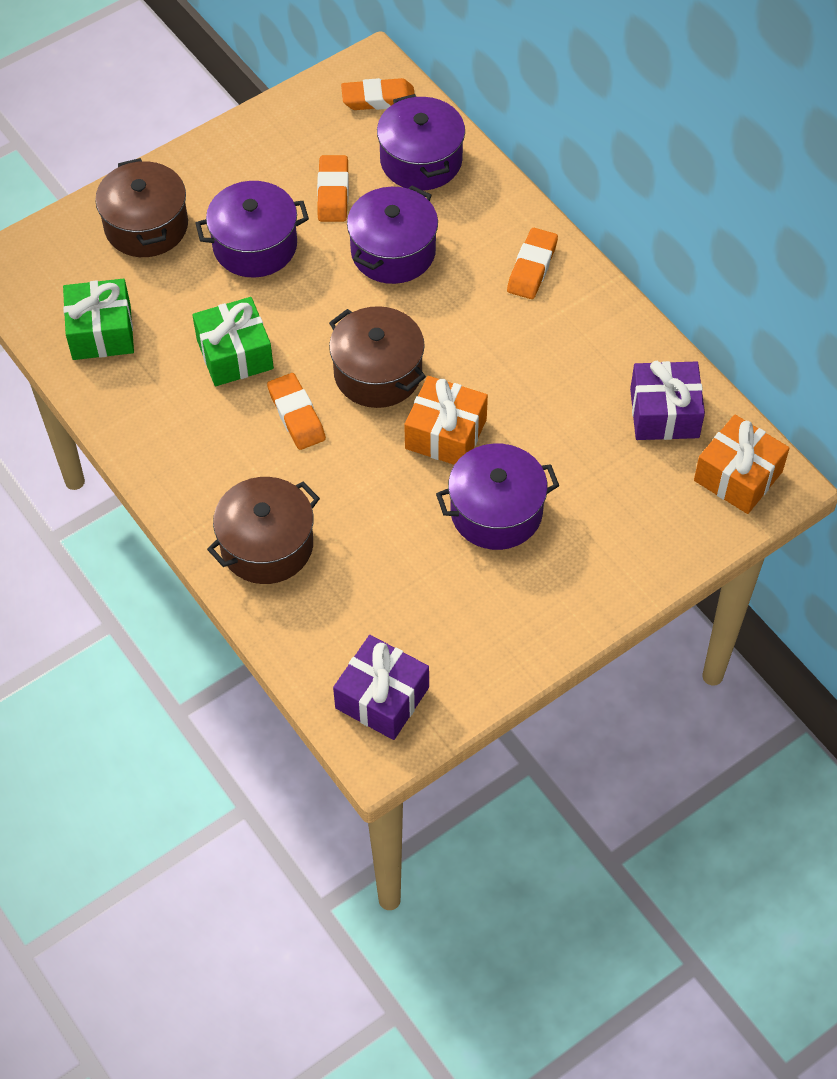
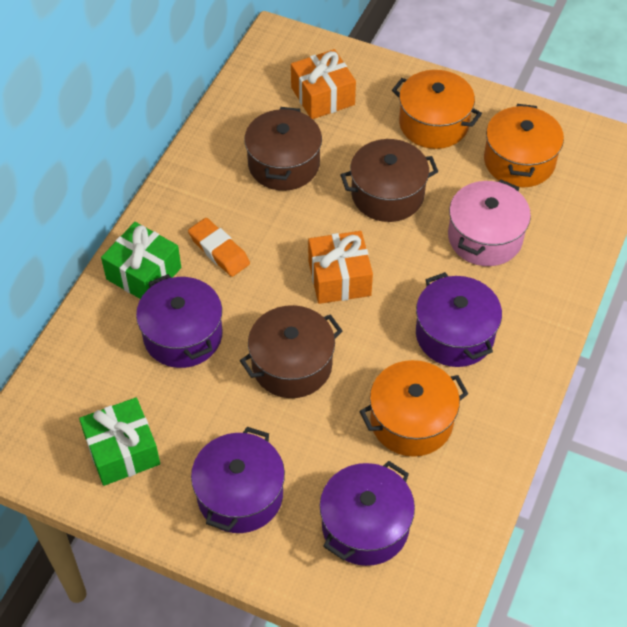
orange eraser: [267,373,326,450] [317,155,349,222] [341,78,415,110] [507,228,558,299] = 4 -> [188,218,250,277] = 1
orange pot: none = 0 -> [359,360,468,457] [392,70,482,149] [484,104,564,187] = 3
pink pot: none = 0 -> [448,179,531,266] = 1
purple gift: [333,635,429,740] [630,361,705,440] = 2 -> none = 0

